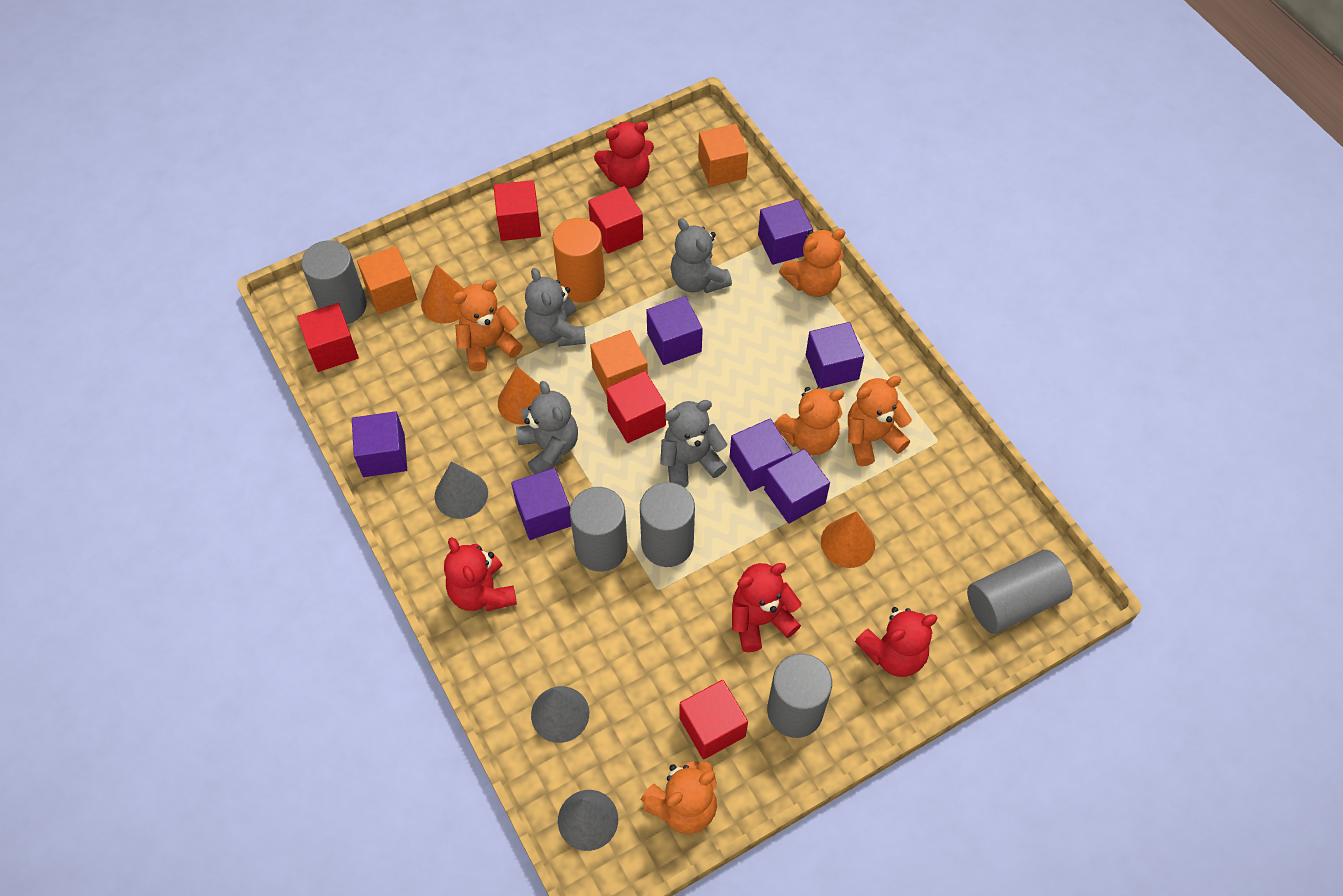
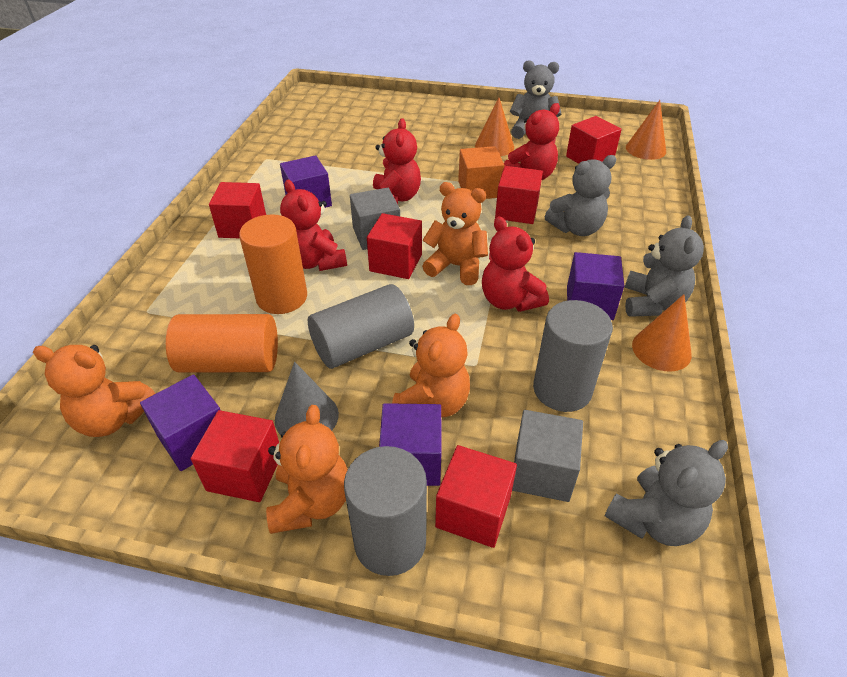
grey cone: [435,461,488,519] [531,686,589,743] [558,790,618,851] = 3 -> [275,362,339,435] = 1
grey cube: none = 0 -> [350,188,400,250] [512,410,583,502] = 2
grey cylinder: [301,240,367,324] [570,487,628,572] [640,482,695,567] [767,653,832,738] [967,550,1073,634] = 5 -> [308,284,414,369] [344,446,427,576] [533,300,613,412] = 3
orange cube: [357,246,417,314] [590,330,648,396] [698,124,748,187] = 3 -> [458,146,504,199] = 1
orange cylinder: [552,218,605,303] = 1 -> [166,314,278,373] [239,214,307,314] = 2
orange teddy bear: [453,280,523,372] [641,761,717,834] [774,387,844,455] [779,229,845,297] [848,376,912,466] = 5 -> [33,345,156,437] [266,405,348,534] [392,314,470,417] [422,182,488,285] = 4
purple cube: [352,411,407,477] [511,468,571,540] [647,296,703,365] [730,418,792,492] [758,199,813,265] [764,449,830,524] [806,322,864,389] = 7 -> [140,374,220,471] [280,155,332,208] [379,403,442,486] [567,252,624,320] = 4
red cube: [297,303,359,372] [494,180,541,241] [588,186,643,254] [606,371,666,443] [679,680,748,760] = 5 -> [191,410,279,502] [209,182,266,238] [367,213,422,279] [435,445,517,548] [495,166,543,224] [566,116,622,164] = 6

